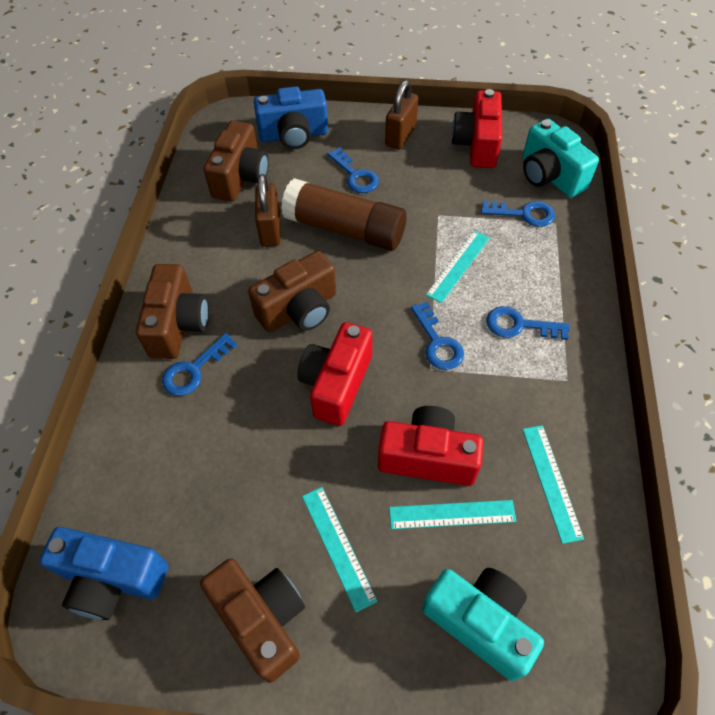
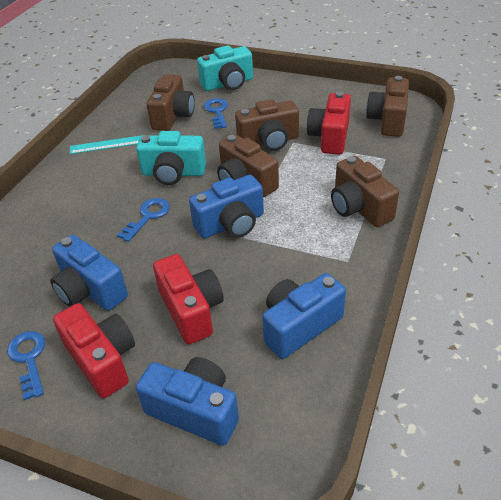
blue camera: [39,527,169,620] [254,86,328,149] = 2 -> [50,235,128,311] [136,357,239,446] [189,175,264,238] [262,273,346,359] = 4
blue key: [162,333,237,396] [327,147,379,193] [411,302,464,370] [481,201,555,227] [486,306,570,340] = 5 -> [7,331,45,401] [117,198,170,242] [204,98,228,129] = 3
brown camera: [136,264,209,359] [200,558,305,683] [204,121,269,202] [248,251,336,332] = 4 -> [147,74,195,131] [217,134,279,197] [235,99,299,151] [331,156,399,227] [366,76,409,137] = 5
brown glue stick: [281,178,407,251] = 1 -> none = 0
brown padlock: [255,174,280,247] [385,80,418,150] = 2 -> none = 0
turquoise ruler: [302,487,377,612] [389,500,517,529] [426,230,490,303] [522,425,584,544] = 4 -> [70,135,143,154] = 1

